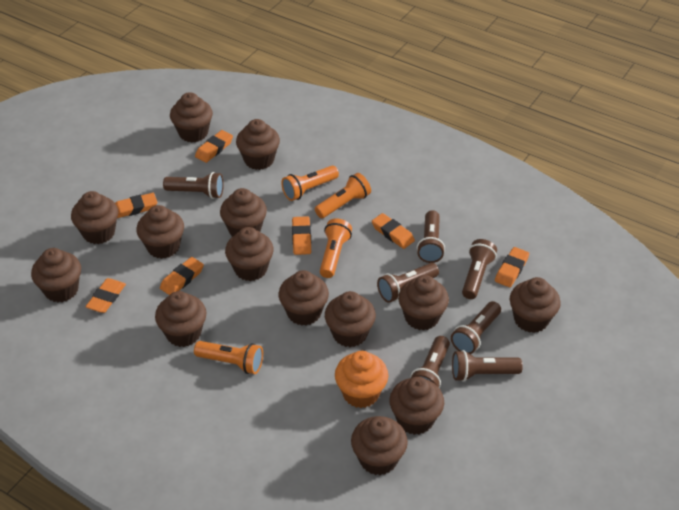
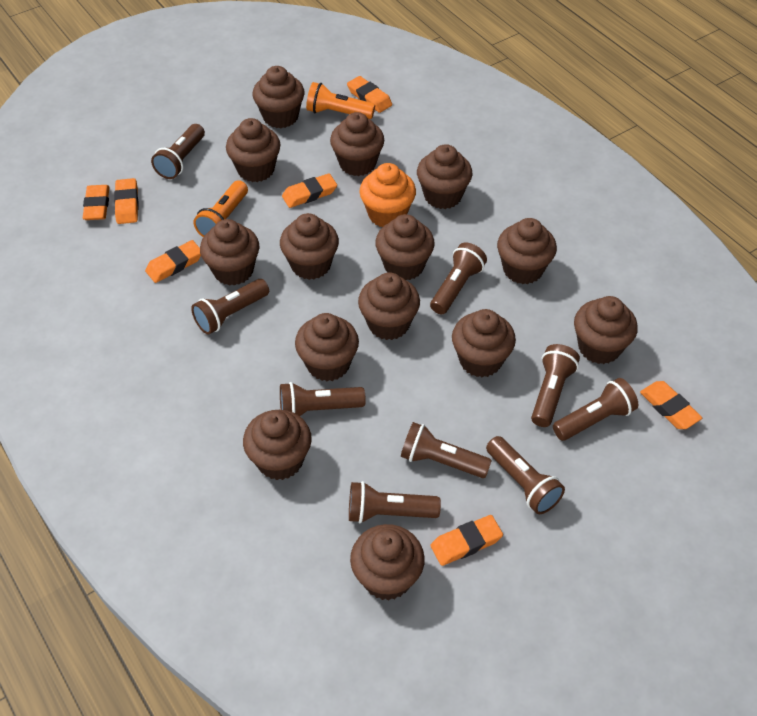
brown flashlight: [163,172,224,199] [377,263,439,303] [411,336,450,388] [417,210,445,263] [451,301,501,354] [452,350,523,382] [462,239,497,299] = 7 -> [151,124,205,179] [191,279,269,334] [280,382,366,416] [349,481,441,523] [401,422,492,478] [430,242,487,314] [486,436,565,514] [531,344,580,427] [553,378,638,441] = 9
orange flashlight: [194,341,263,374] [281,166,339,201] [315,173,371,218] [320,218,352,278] = 4 -> [193,180,248,237] [306,82,375,119] = 2

